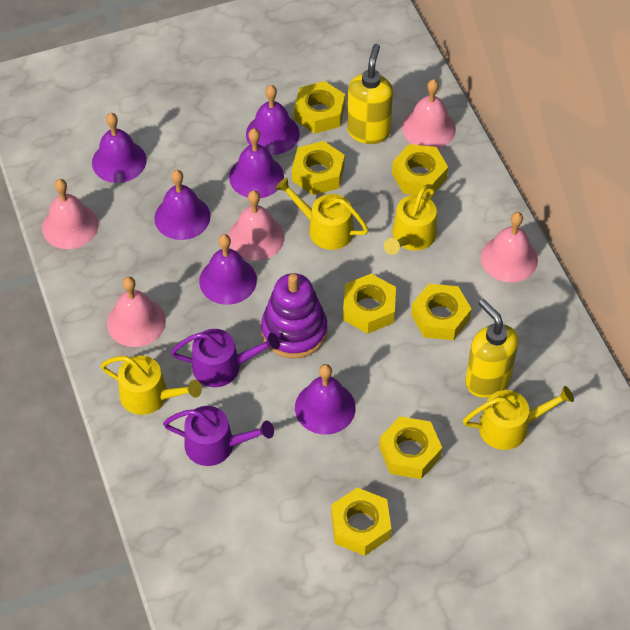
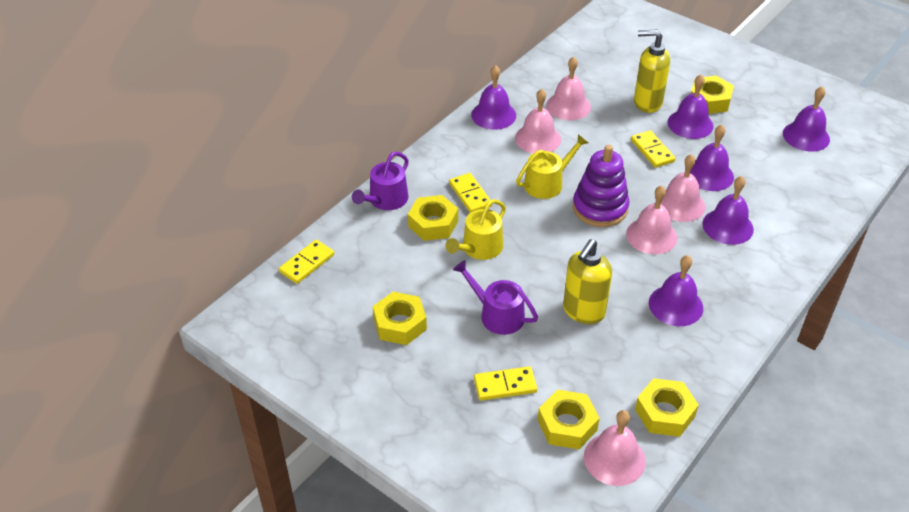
yellow domino: none = 0 -> [279,240,334,284] [449,173,492,213] [474,366,537,401] [631,130,675,168] = 4
yellow nut: [292,141,345,195] [294,81,345,133] [331,487,391,556] [343,274,396,334] [379,416,442,479] [392,144,448,196] [411,284,472,340] = 7 -> [373,292,427,345] [408,195,458,241] [538,389,600,449] [635,378,699,437] [691,76,734,114] = 5
yellow watering can: [100,356,202,415] [276,177,369,250] [384,184,437,255] [463,386,574,450] = 4 -> [445,199,506,260] [516,134,588,199] = 2

